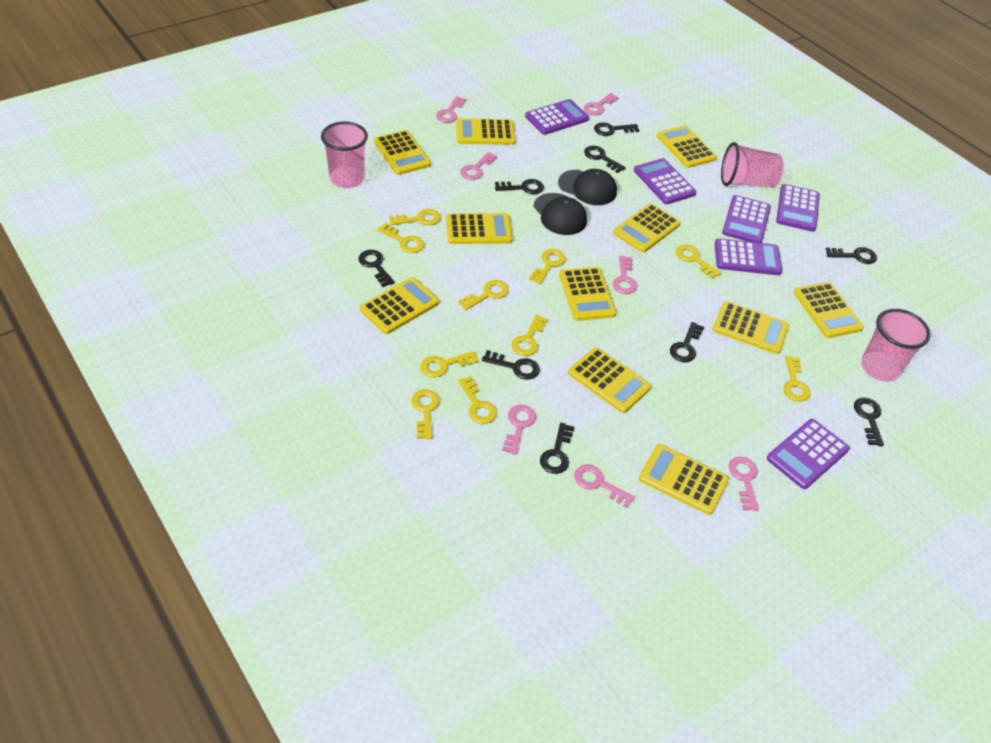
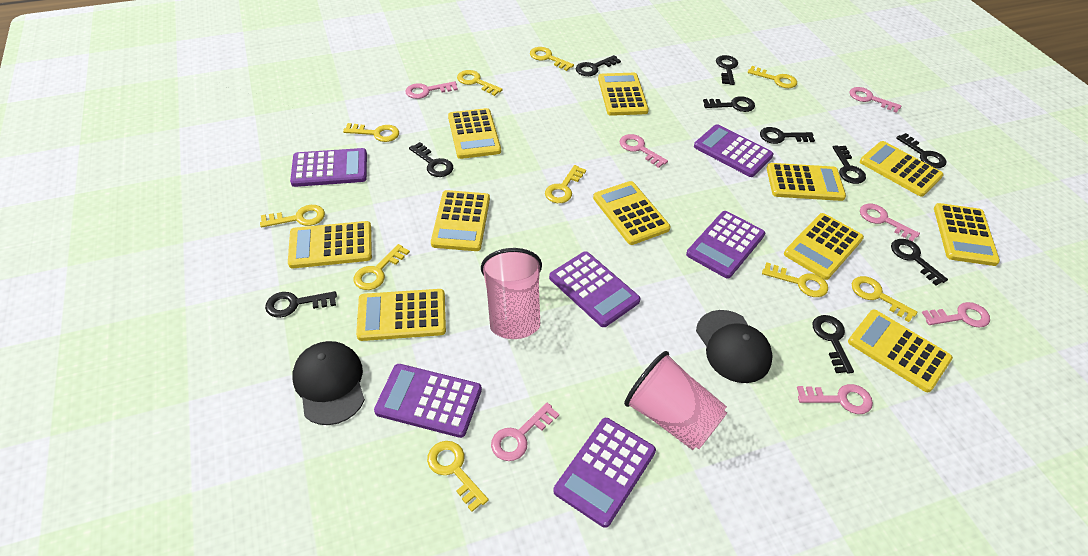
black key: [358,250,395,287] [482,350,540,380] [495,179,544,194] [540,423,574,474] [584,146,626,173] [594,122,639,136] [670,322,704,362] [826,247,877,264] [854,397,884,446] = 9 -> [265,291,337,318] [409,142,453,177] [576,55,621,76] [703,96,755,112] [716,55,738,85] [760,127,815,144] [813,315,854,374] [833,146,866,184] [891,239,948,286] [896,133,946,168] = 10
pink cup: [321,121,368,188] [721,142,784,188] [861,309,931,382] = 3 -> [481,248,542,339] [624,351,727,450] = 2

